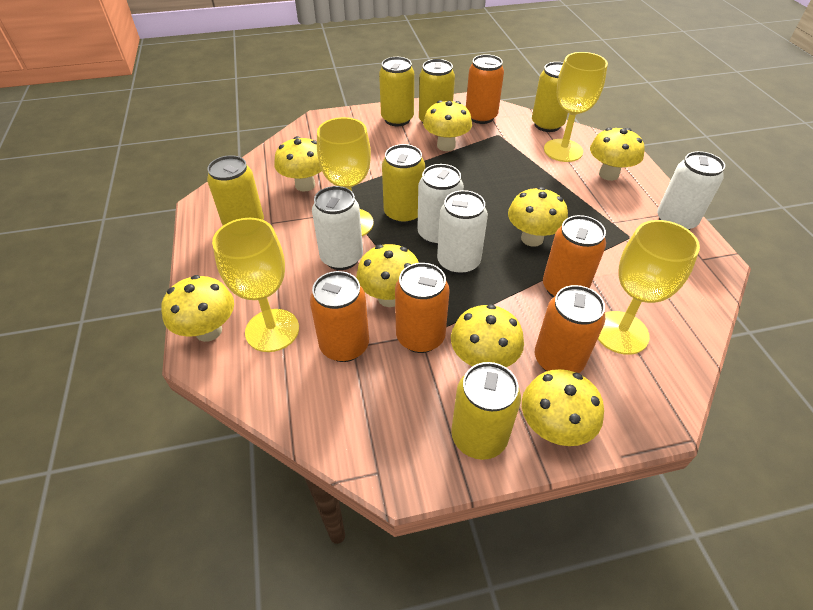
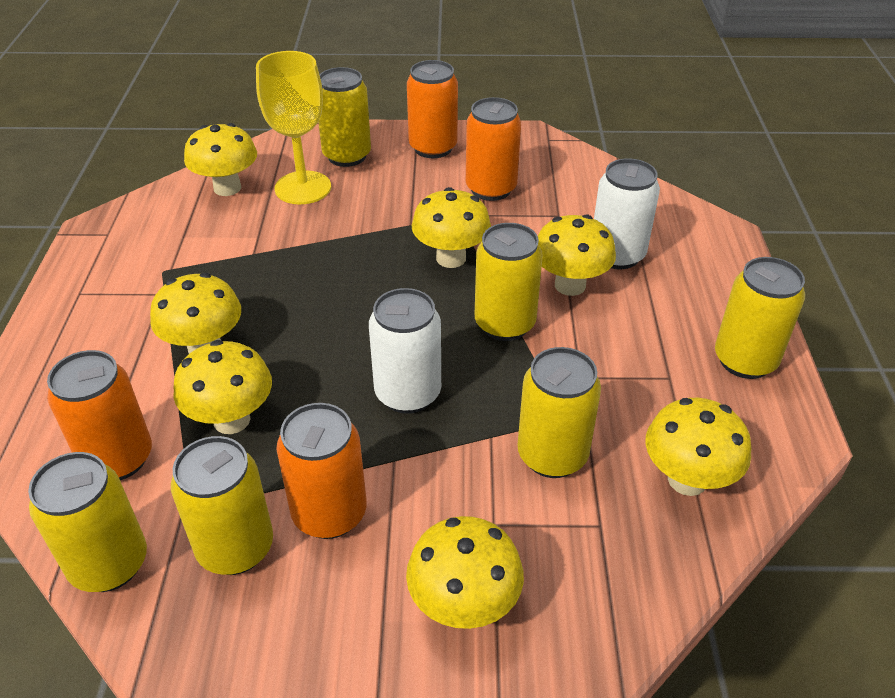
orange can: [310,271,369,362] [395,263,450,353] [466,54,504,124] [535,285,606,373] [543,215,606,297] = 5 -> [47,350,152,480] [276,403,367,539] [407,60,458,158] [466,97,521,201] = 4
white can: [312,186,363,270] [417,164,464,246] [437,190,488,275] [657,151,725,230] = 4 -> [369,288,441,414] [594,158,660,269] = 2
yellow goblet: [212,218,299,352] [317,117,374,236] [544,52,608,162] [598,220,700,355] = 4 -> [256,51,331,205] = 1
yellow mushroom: [161,275,234,342] [274,136,322,192] [356,244,419,307] [423,100,472,151] [451,304,524,367] [508,187,568,247] [522,369,604,446] [590,127,645,181] = 8 -> [150,273,241,354] [173,340,272,434] [184,123,257,196] [406,516,524,629] [412,187,491,268] [538,214,616,296] [646,398,751,496] = 7

